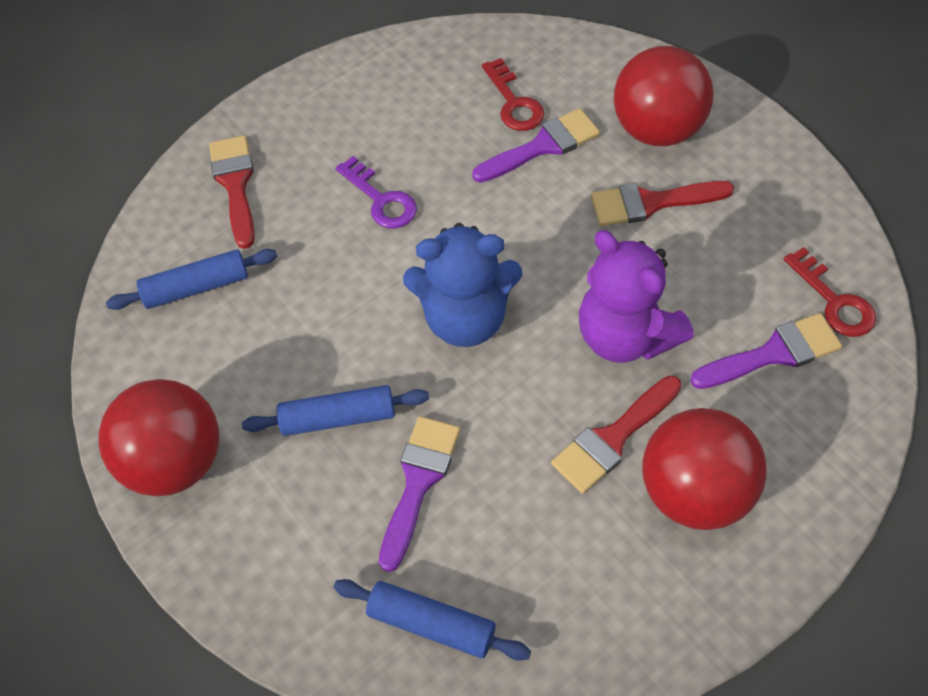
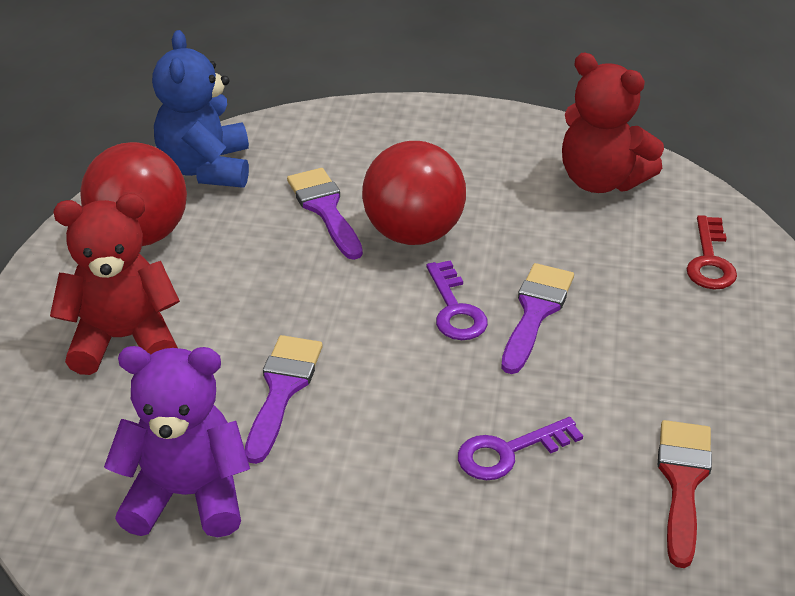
blue rolling pin: [106,249,278,310] [242,385,429,436] [333,579,531,661] = 3 -> none = 0
purple key: [335,156,417,229] = 1 -> [426,260,488,340] [458,417,583,480] = 2
red ball: [98,379,219,496] [614,46,714,146] [642,408,767,530] = 3 -> [80,142,187,246] [362,141,466,245] = 2
red brush: [209,135,255,249] [551,376,682,494] [591,181,734,226] = 3 -> [658,420,712,568] = 1
red key: [482,58,544,131] [784,247,876,337] = 2 -> [687,215,737,290] = 1
red teddy bear: none = 0 -> [50,194,180,375] [562,53,664,193] = 2

